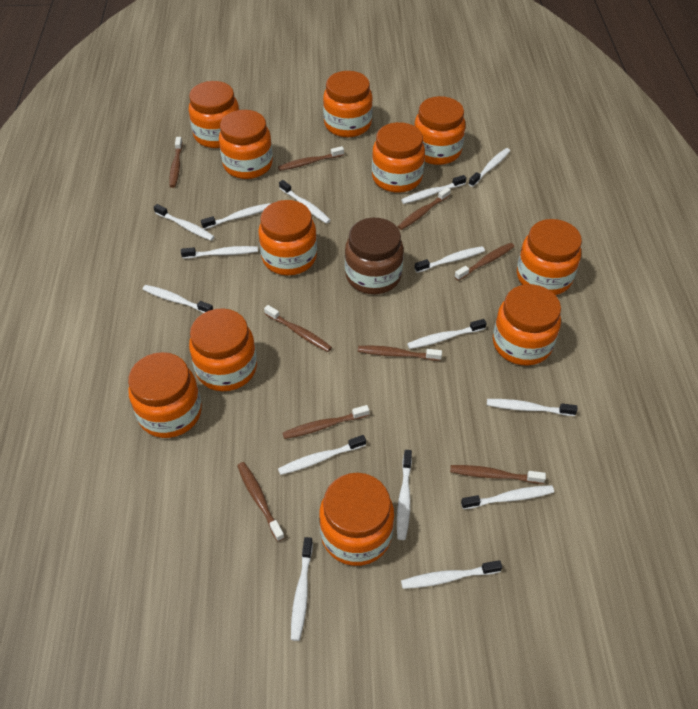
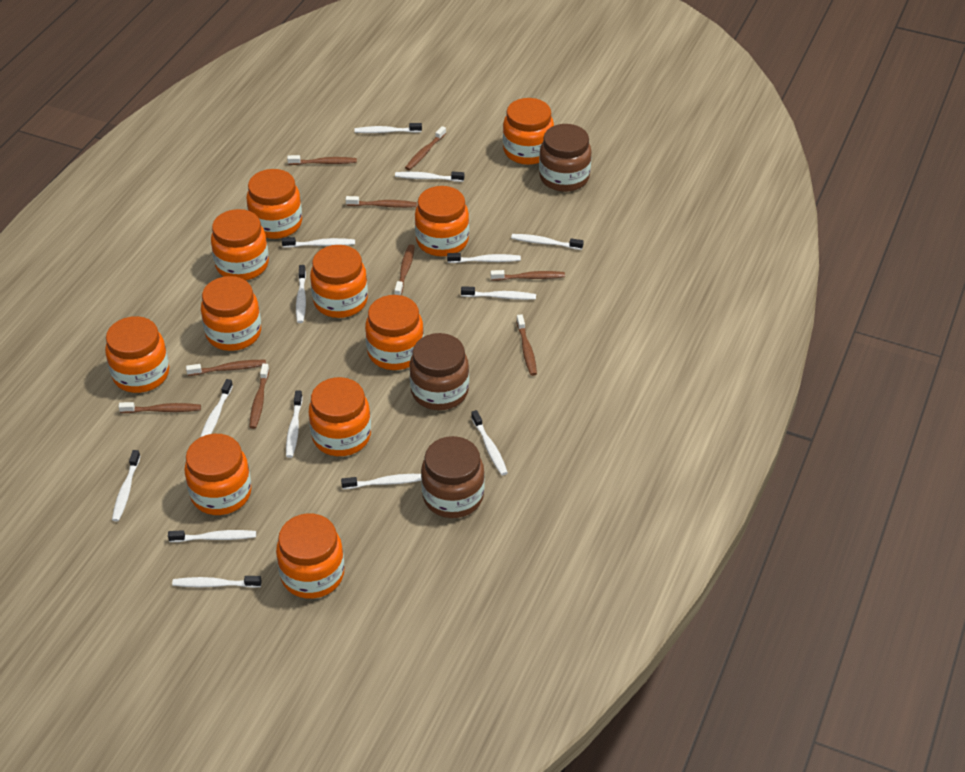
brown jar: [345,218,404,294] = 1 -> [409,333,469,410] [421,436,485,518] [539,124,592,192] = 3
white toothbrush: [142,285,213,313] [154,204,215,241] [181,246,258,259] [201,203,270,229] [278,435,366,475] [279,180,331,224] [291,537,313,641] [397,450,412,540] [401,175,466,204] [401,560,502,589] [407,319,487,349] [415,246,485,273] [461,485,554,509] [469,148,510,187] [487,399,577,416] = 15 -> [112,450,140,521] [168,530,256,542] [172,576,262,588] [200,379,233,437] [282,237,355,248] [286,390,303,458] [296,265,306,323] [341,474,421,489] [355,123,422,133] [395,172,464,182] [447,253,521,263] [461,286,536,300] [471,410,508,475] [511,234,584,250] = 14

